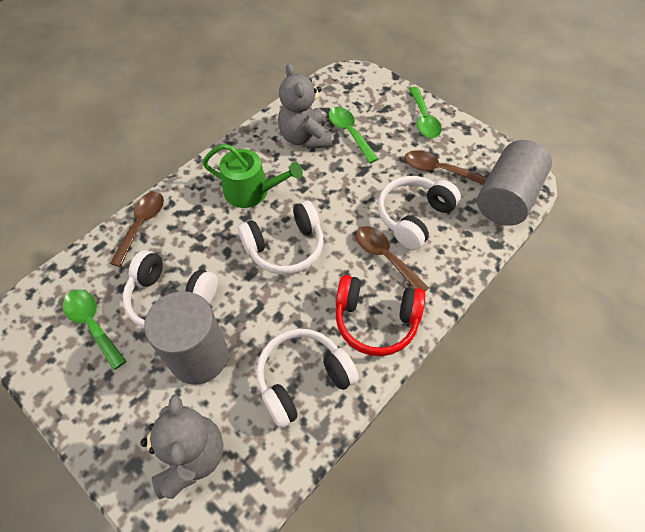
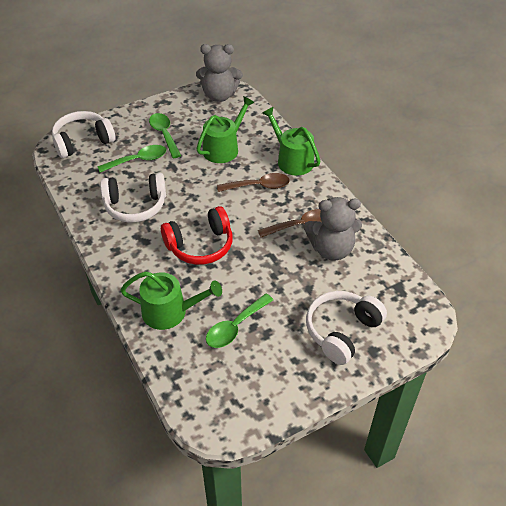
brown spoon: [110,192,164,267] [356,226,429,291] [404,150,487,185] = 3 -> [217,173,290,192] [258,209,322,237] = 2
green watering can: [202,144,303,208] = 1 -> [120,271,222,330] [196,96,255,163] [262,107,321,176] = 3
grey cylinder: [144,291,228,385] [477,140,552,226] = 2 -> none = 0
white headphones: [123,250,218,328] [238,201,324,275] [256,328,359,428] [378,176,461,250] = 4 -> [52,111,115,158] [100,173,166,223] [306,291,387,365] = 3

